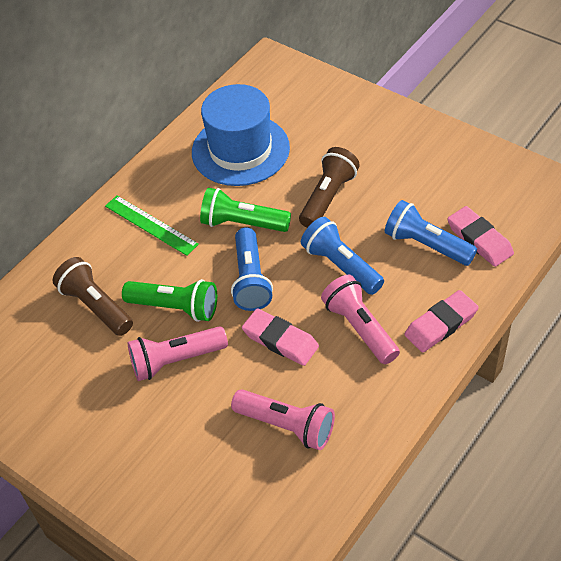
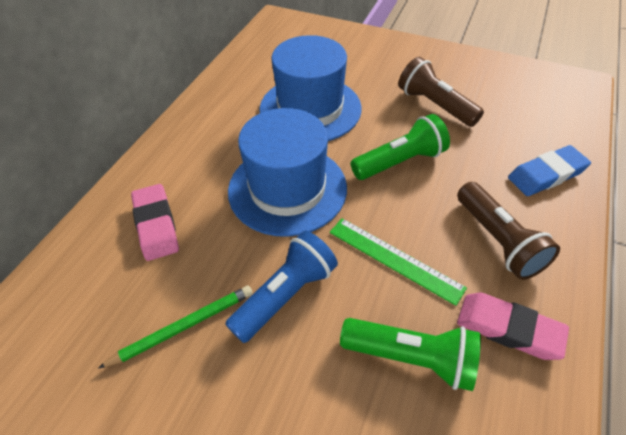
blue eraser: none = 0 -> [508,145,591,196] = 1
blue flashlight: [231,227,273,311] [301,217,384,295] [385,200,477,266] = 3 -> [225,231,338,343] = 1
blue hat: [192,84,290,186] = 1 -> [228,108,347,237] [259,35,362,141] = 2
green pencil: none = 0 -> [98,285,253,369] = 1
pink eraser: [242,308,319,366] [404,290,479,352] [447,206,514,267] = 3 -> [131,184,179,261] [457,293,569,360] = 2
pink flashlight: [128,326,228,381] [231,389,335,450] [321,275,400,364] = 3 -> none = 0

